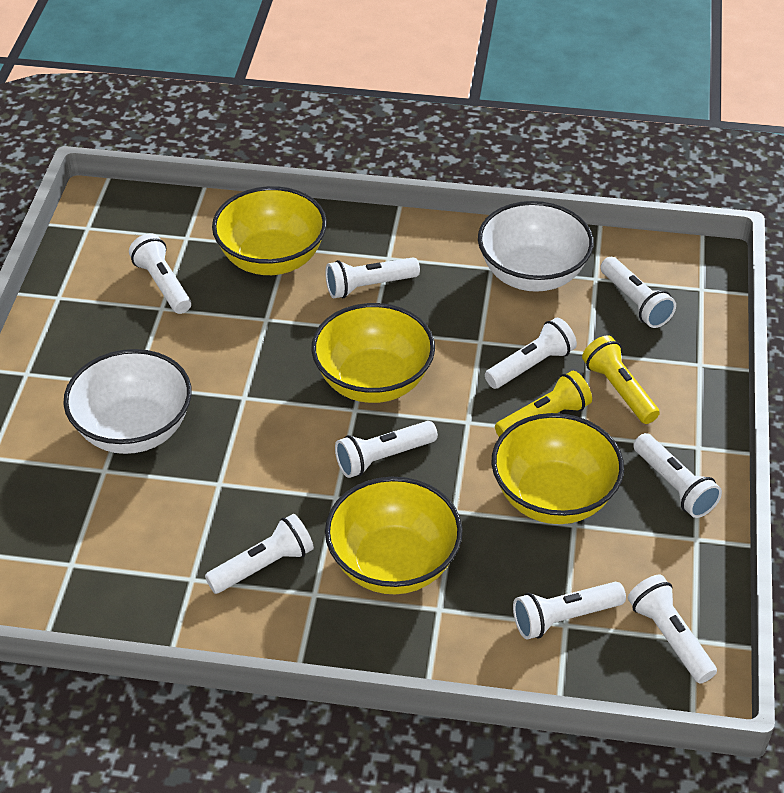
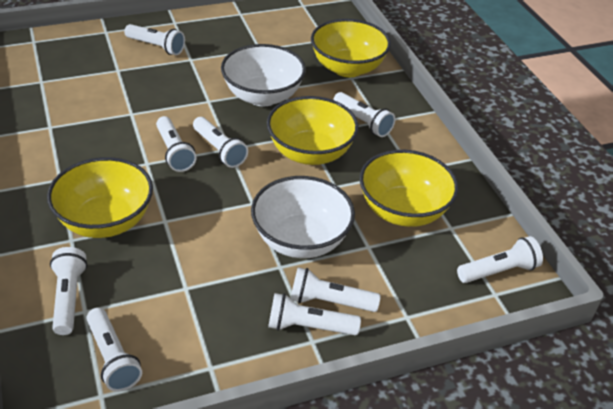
yellow flashlight: [495,371,592,437] [582,335,660,424] = 2 -> none = 0

